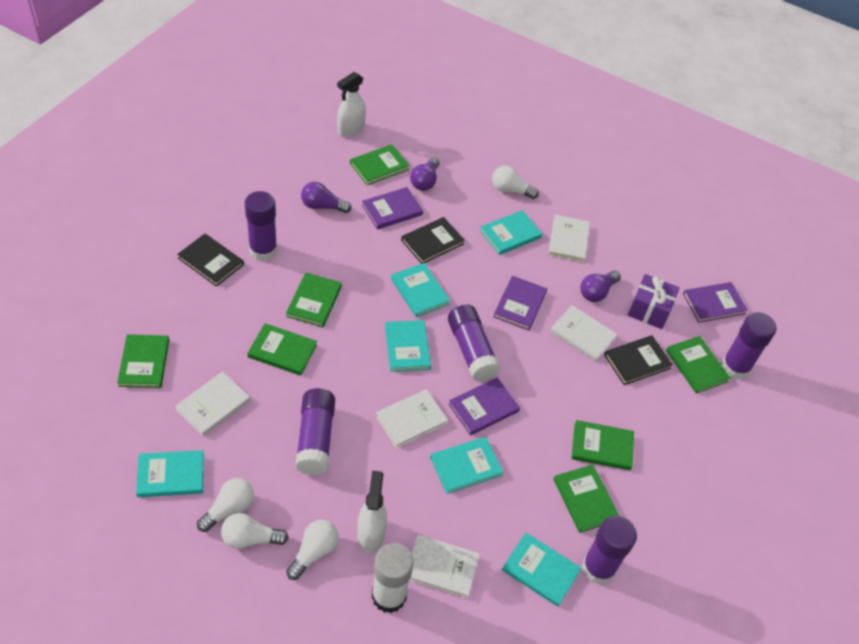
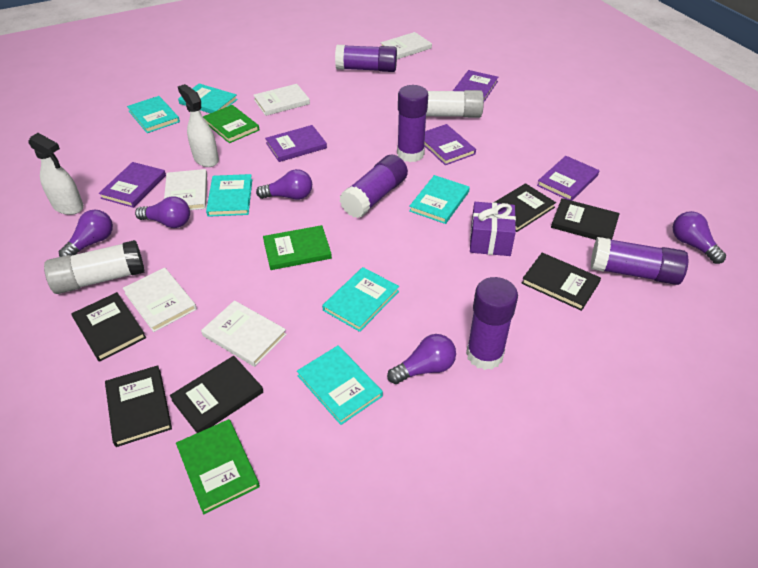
black book: [177,234,244,287] [401,217,465,264] [604,335,673,385] = 3 -> [71,292,146,362] [105,365,172,447] [170,356,263,433] [495,183,556,232] [521,253,601,311] [551,198,620,240] = 6
green book: [117,334,169,388] [247,323,317,375] [286,272,342,327] [350,144,410,185] [554,464,619,533] [571,420,634,470] [666,336,730,394] = 7 -> [176,419,260,514] [203,105,259,143] [263,225,332,270] = 3
purple book: [362,187,423,230] [448,378,520,436] [493,276,547,331] [683,282,748,323] = 4 -> [99,162,166,208] [265,125,327,162] [424,124,476,165] [453,70,498,102] [537,156,599,201] = 5
purple light bulb: [301,182,352,213] [410,157,440,191] [580,270,621,302] = 3 -> [59,210,113,257] [135,196,190,228] [256,169,312,200] [387,334,456,384] [673,211,726,264] = 5
white glue stick: [372,543,414,613] = 1 -> [44,240,145,294] [426,90,484,118] = 2
white light bulb: [197,478,254,532] [221,513,289,549] [286,520,339,580] [492,166,539,199] = 4 -> none = 0

